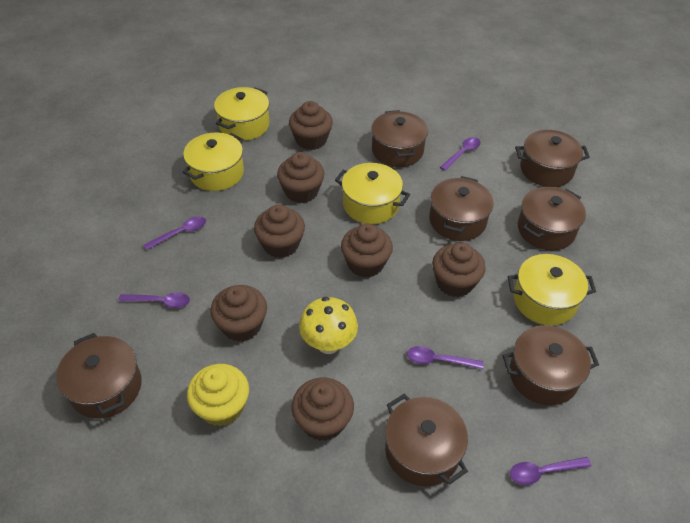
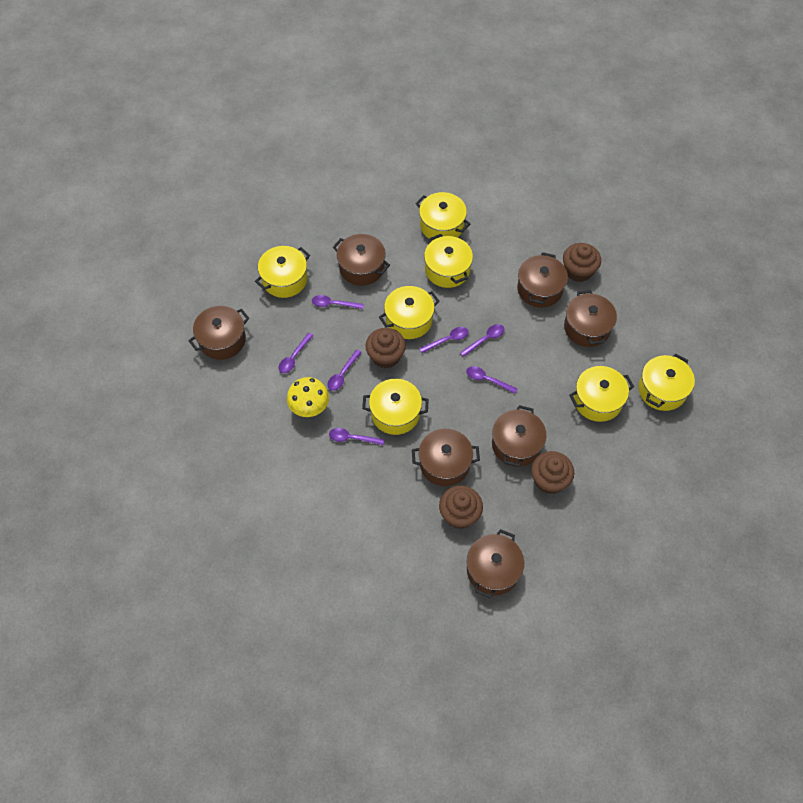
brown cupcake: [211,285,267,342] [254,205,305,258] [277,152,324,203] [289,101,333,150] [291,378,354,441] [341,224,393,278] [432,243,486,297] = 7 -> [365,328,406,368] [439,485,483,529] [531,451,574,494] [563,243,601,282] = 4
purple spoon: [118,292,190,308] [144,216,206,250] [407,346,483,369] [440,137,481,171] [510,457,591,485] = 5 -> [279,333,313,373] [312,295,364,309] [327,349,362,391] [329,428,385,445] [419,327,469,353] [460,324,504,357] [466,366,518,394] = 7
yellow cupcake: [187,364,249,426] = 1 -> none = 0
yellow pot: [183,132,244,191] [214,87,270,141] [335,163,410,224] [508,254,596,325] = 4 -> [255,246,310,298] [362,379,429,435] [379,286,440,339] [415,192,470,241] [424,234,473,288] [569,366,634,422] [638,353,695,411] = 7

